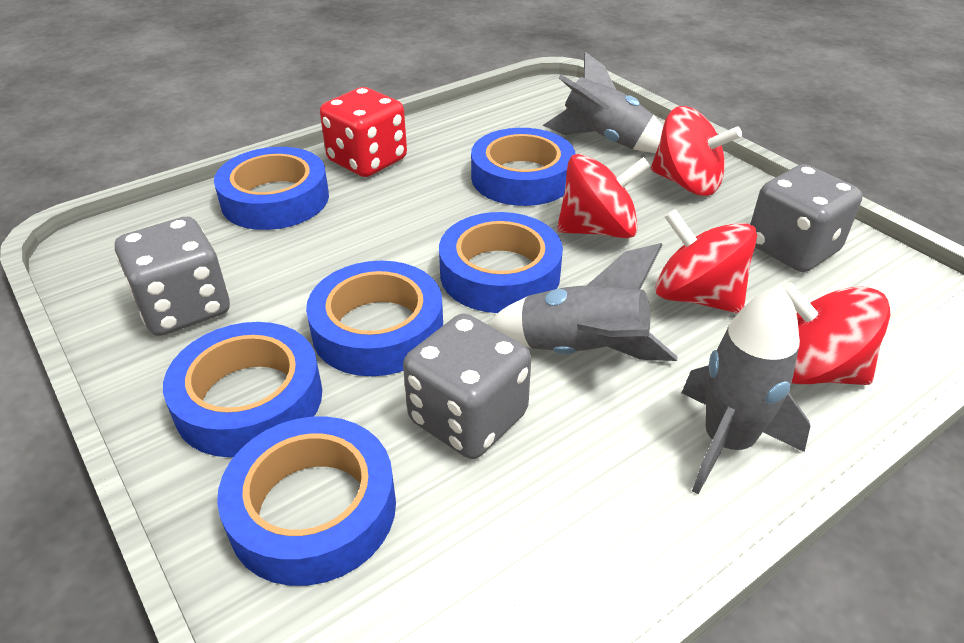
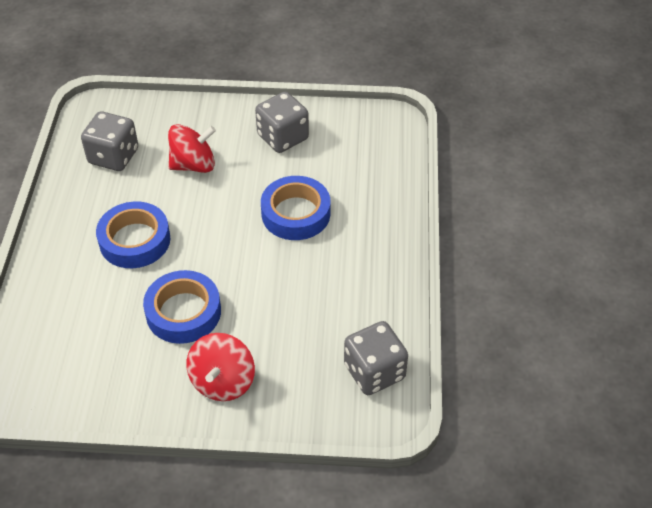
blue tape: [163,322,322,458] [214,147,329,230] [217,417,396,586] [306,261,443,376] [439,212,563,313] [471,128,575,206] = 6 -> [96,202,171,268] [143,270,221,344] [261,176,330,240] = 3
grey rocket: [488,243,677,361] [543,52,663,153] [682,285,810,494] = 3 -> none = 0
red dice: [320,87,407,177] = 1 -> none = 0
red spinning top: [557,154,651,238] [651,106,742,196] [655,209,757,313] [782,282,890,385] = 4 -> [168,124,216,173] [186,333,255,401] = 2

